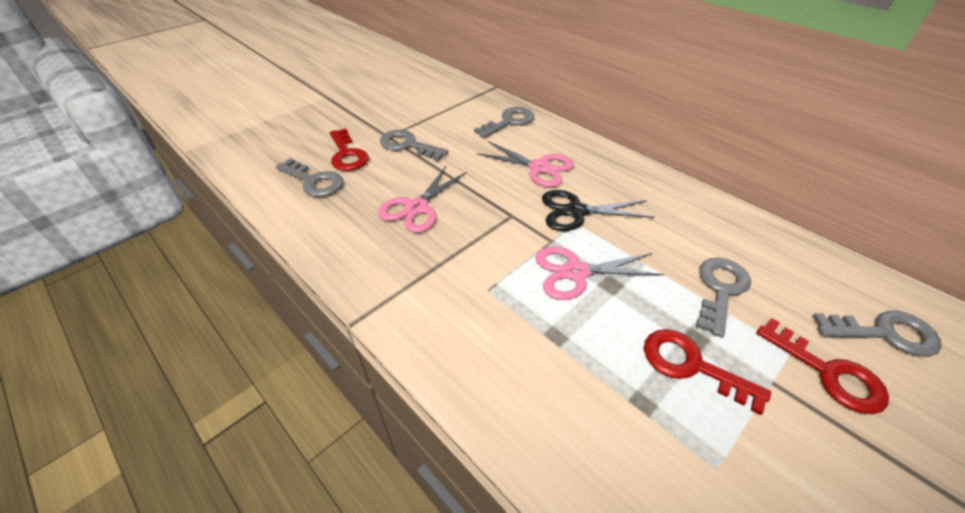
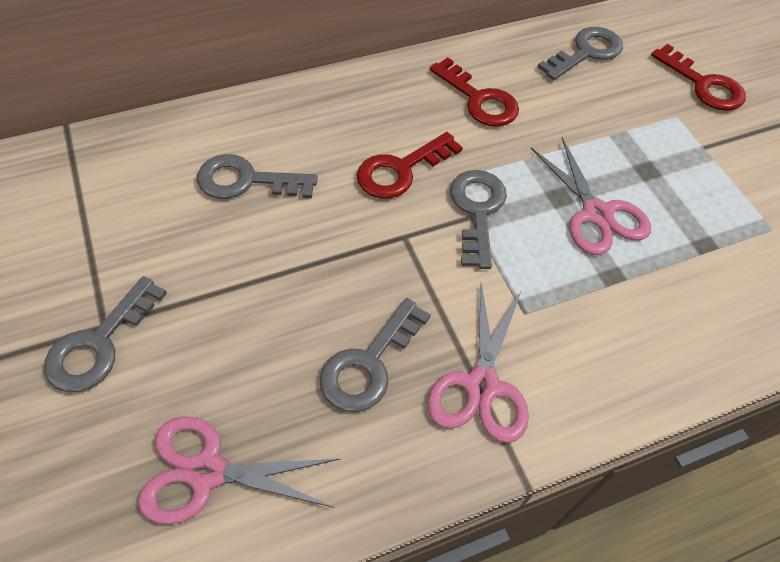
black scissors: [542,190,655,231] = 1 -> none = 0

